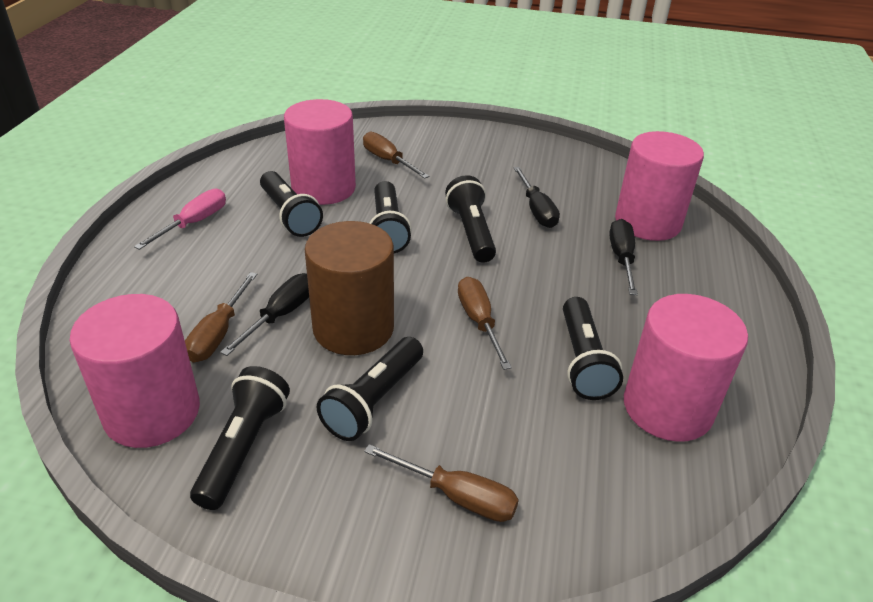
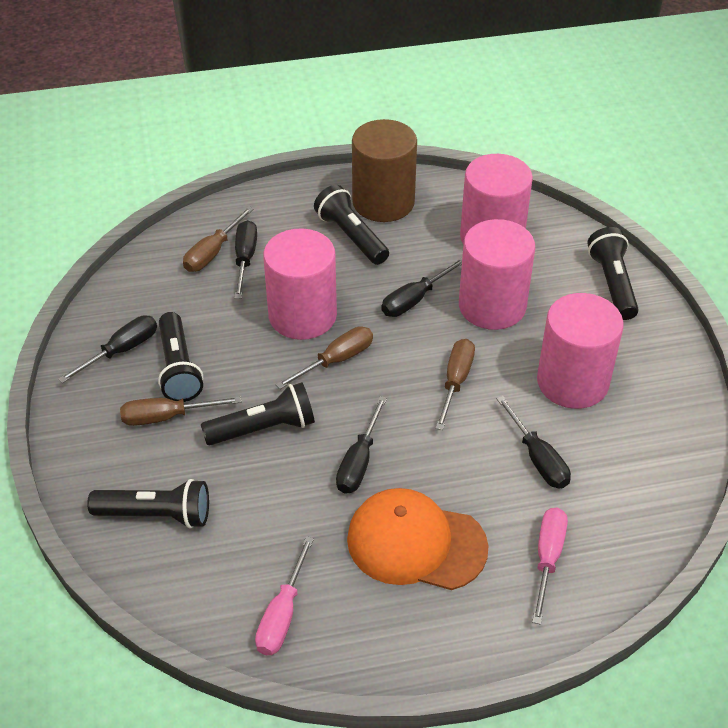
black flashlight: [190,366,290,510] [260,171,323,237] [316,337,423,441] [369,181,412,253] [445,175,496,263] [563,297,623,400] = 6 -> [87,479,209,528] [158,312,203,402] [201,382,315,445] [314,185,389,265] [587,227,639,320] = 5
black screwdriver: [220,273,309,356] [513,167,560,228] [609,219,638,295] = 3 -> [58,316,157,383] [234,220,257,299] [336,396,387,494] [382,258,462,317] [496,396,571,488] = 5
orange cap: none = 0 -> [347,488,488,590] = 1
pink screwdriver: [134,189,226,250] = 1 -> [255,536,314,655] [532,508,568,625] = 2

